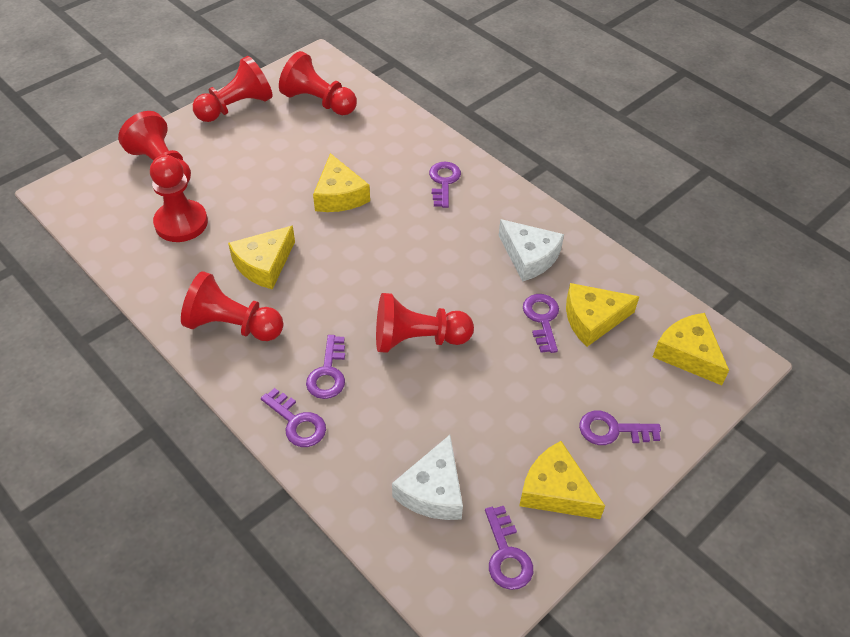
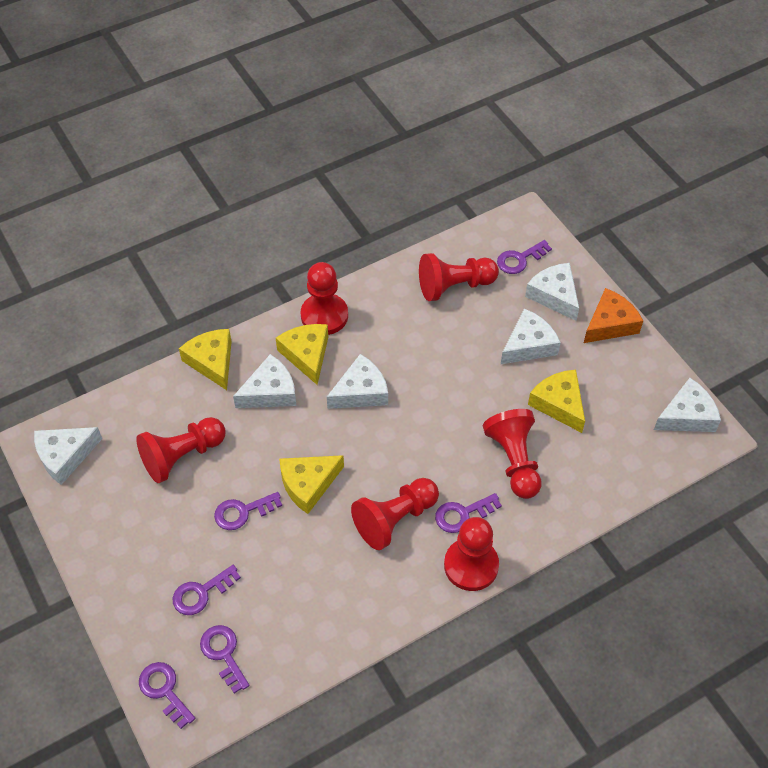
orange cheese: none = 0 -> [584,288,643,343] = 1
white cheese: [392,435,463,520] [499,219,564,282] = 2 -> [34,427,102,485] [233,354,296,408] [327,354,388,409] [501,309,561,364] [525,263,579,321] [654,378,721,432] = 6
yellow cheese: [228,226,295,289] [313,153,370,212] [519,441,605,519] [566,283,640,347] [653,313,729,385] = 5 -> [179,329,232,390] [276,324,328,385] [279,455,344,514] [528,370,585,433] = 4

